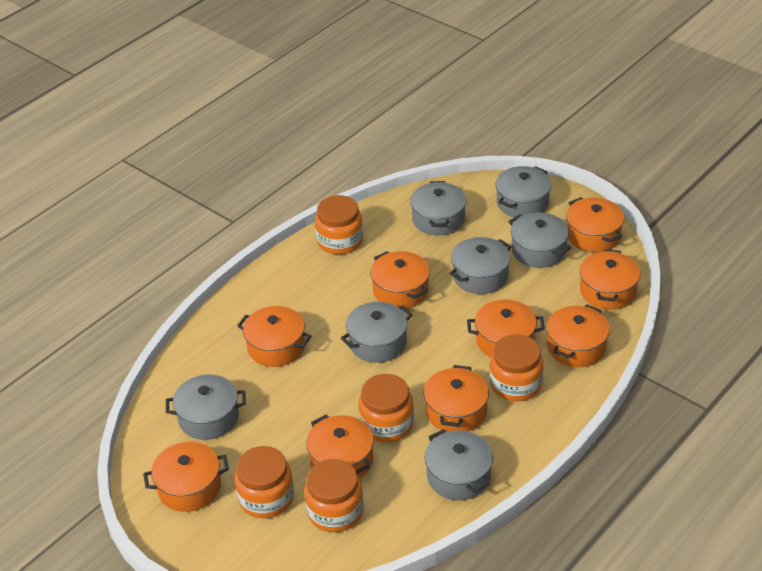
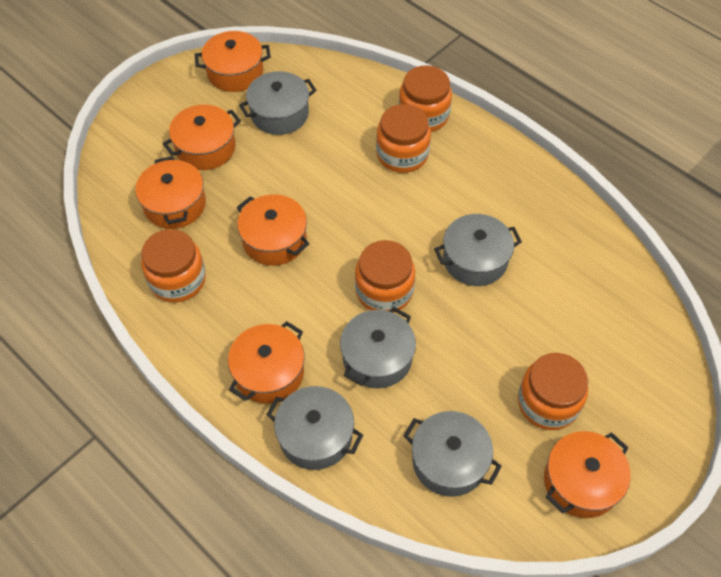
grey pot: [166,374,246,440] [341,302,412,363] [410,181,467,236] [425,429,493,500] [449,237,512,294] [496,166,552,217] [509,212,571,268] = 7 -> [239,71,316,135] [266,386,363,470] [340,307,416,388] [403,411,502,497] [434,214,522,286] = 5
orange pot: [143,442,229,512] [237,306,312,367] [306,414,374,479] [370,251,430,308] [423,365,489,432] [467,299,545,357] [546,304,610,367] [566,197,624,252] [580,249,640,310] = 9 -> [135,156,206,229] [163,105,241,170] [195,31,271,92] [228,321,305,404] [237,194,309,266] [544,431,631,518] = 6

